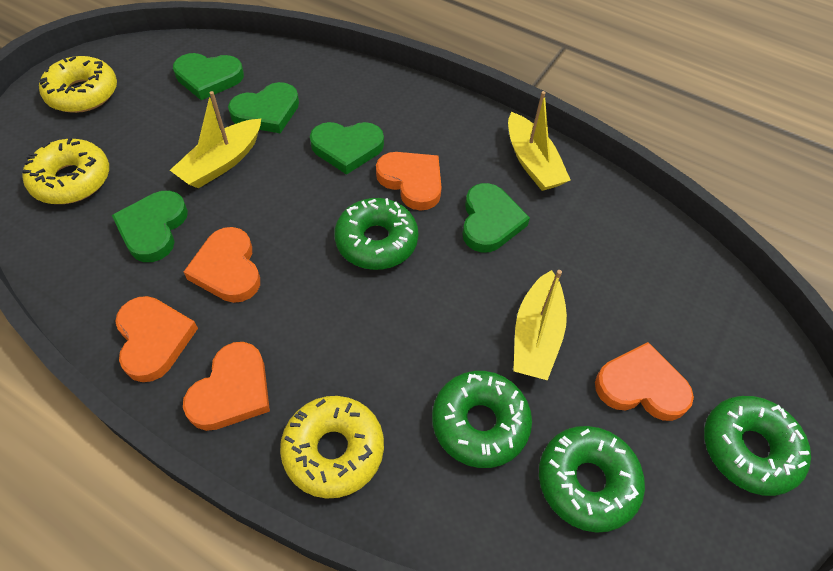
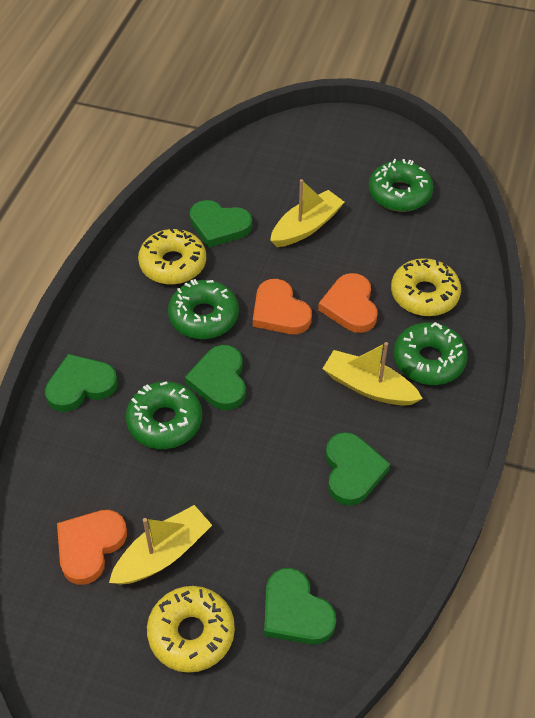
orange heart: [115,296,198,382] [183,342,270,431] [184,227,260,303] [376,152,442,211] [595,342,694,421] = 5 -> [57,510,127,585] [253,279,312,334] [318,273,377,333] = 3

